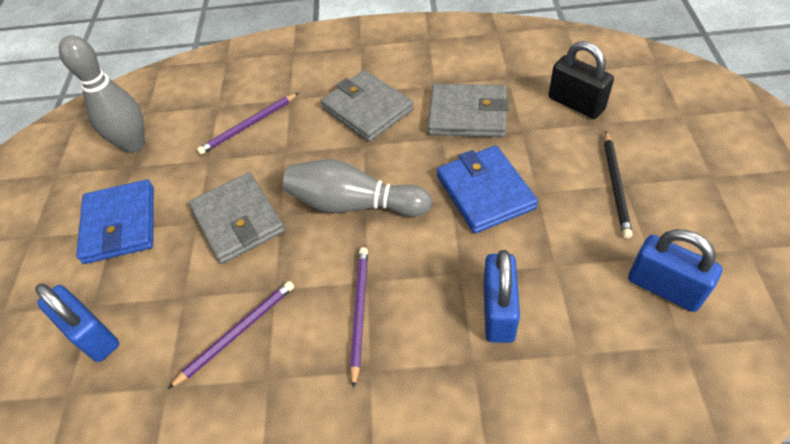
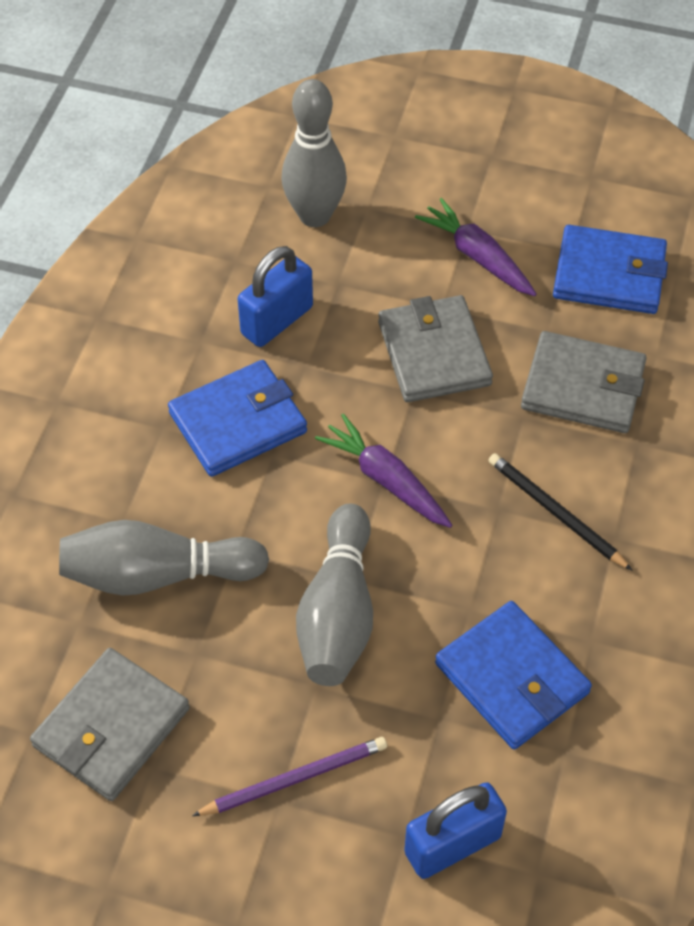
black padlock: [549,41,614,119] = 1 -> none = 0
blue padlock: [35,283,119,362] [483,250,520,343] [628,229,722,312] = 3 -> [238,246,313,347] [404,782,507,879] = 2
blue wallet: [76,179,154,264] [437,145,538,233] = 2 -> [168,360,307,477] [435,601,592,750] [553,225,668,314] = 3
grey bowling pin: [59,35,145,153] [283,159,432,217] = 2 -> [59,520,269,596] [281,79,347,227] [296,504,373,686] = 3
purple carrot: none = 0 -> [315,414,452,528] [415,198,537,296] = 2
purple pencil: [168,281,294,389] [197,93,299,155] [350,247,368,389] = 3 -> [192,737,387,816] = 1

